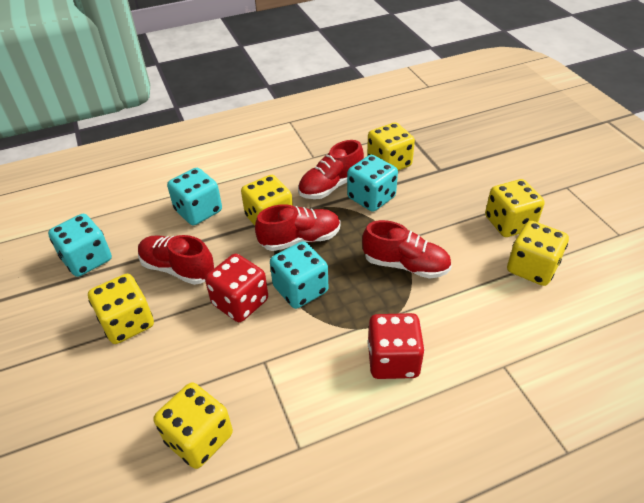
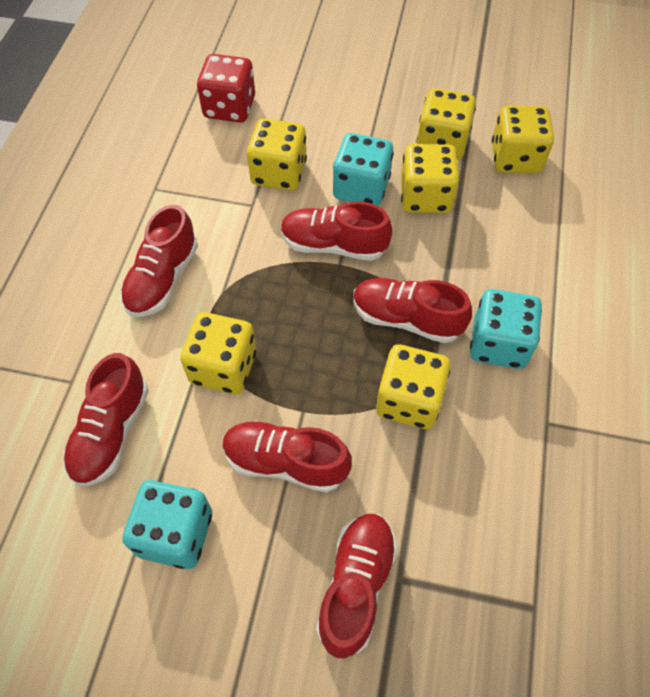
red dice: [205,254,268,322] [368,313,425,379] = 2 -> [197,54,255,123] = 1
red shoe: [138,235,214,285] [255,204,340,251] [298,140,364,199] [362,220,452,279] = 4 -> [63,353,149,486] [120,205,198,317] [223,421,352,493] [281,201,392,261] [316,514,398,659] [353,278,472,343] = 6
turquoise dice: [48,214,112,277] [167,168,222,225] [270,241,328,309] [347,154,398,212] = 4 -> [122,480,212,569] [333,133,393,206] [470,289,542,369] = 3

